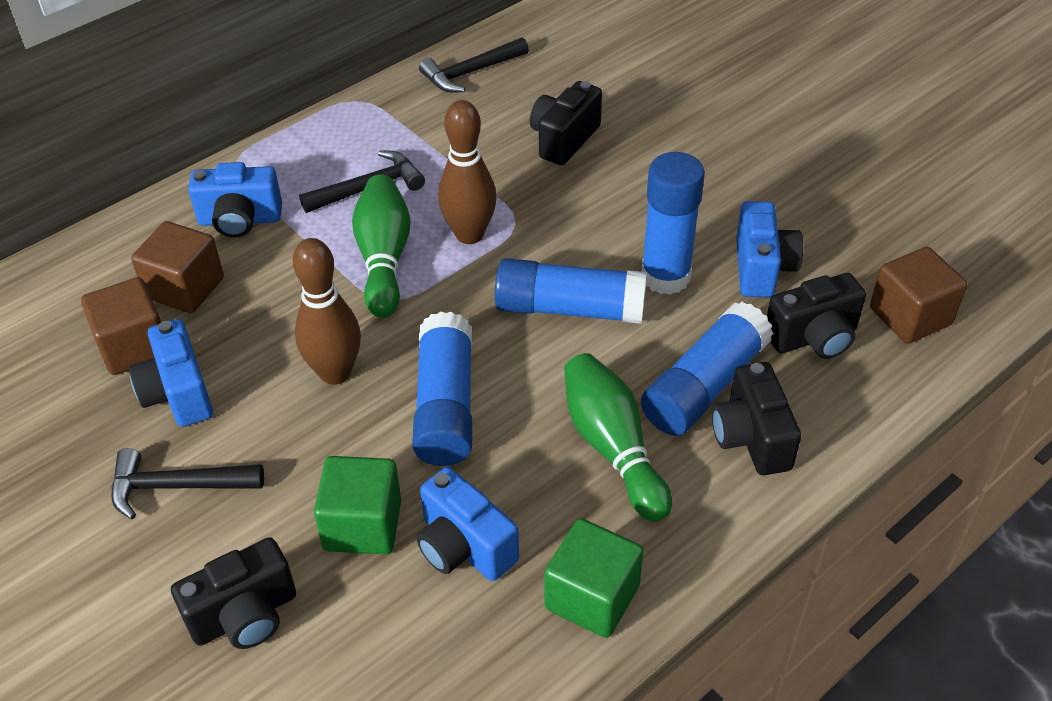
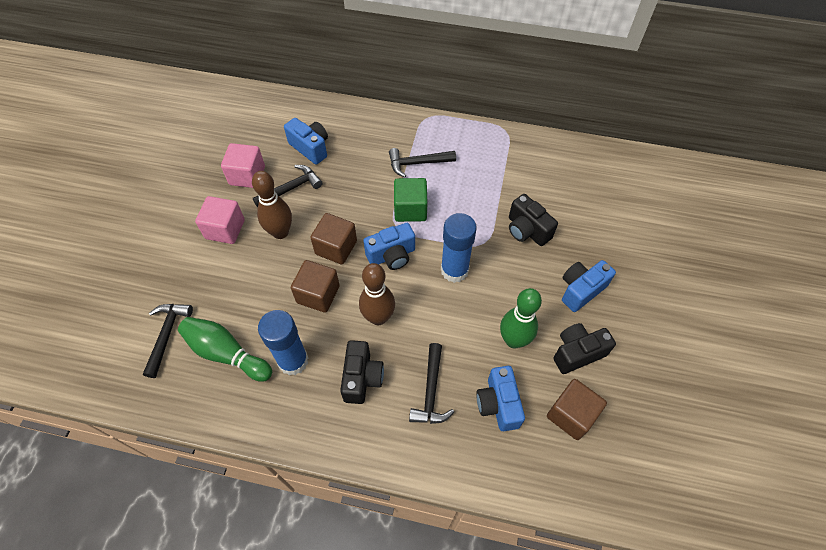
black camera: [171,537,296,649] [530,81,602,165] [712,362,801,475] [767,273,866,359] = 4 -> [340,340,384,404] [509,194,558,246] [553,323,616,374] = 3
black hammer: [111,448,264,519] [299,151,425,213] [419,37,529,93] = 3 -> [143,304,193,378] [253,165,323,208] [389,148,456,177] [409,343,454,424] = 4
blue glue stick: [412,311,472,466] [495,258,647,324] [641,302,774,436] [642,152,705,295] = 4 -> [258,310,308,375] [441,213,477,283] = 2
green cube: [314,456,401,555] [544,518,644,638] = 2 -> [394,178,428,222] = 1
pink cube: none = 0 -> [195,196,245,244] [221,143,265,188] = 2

